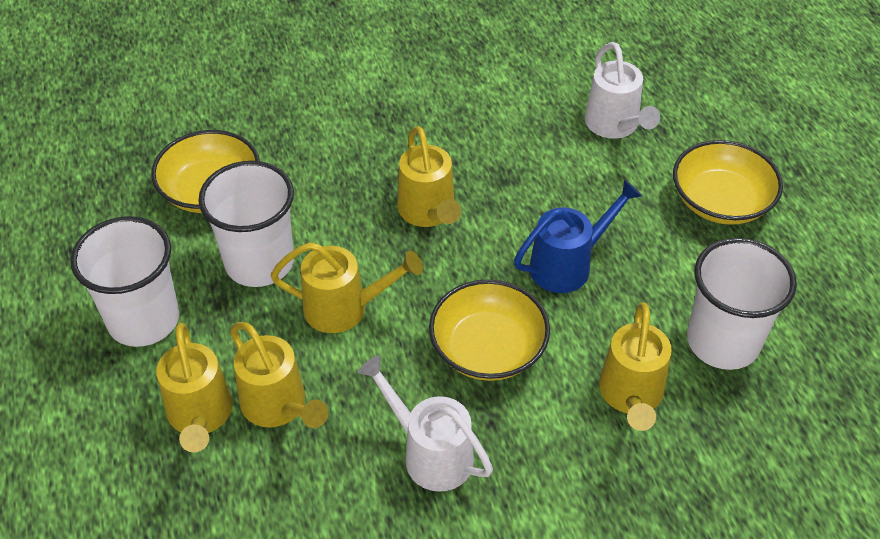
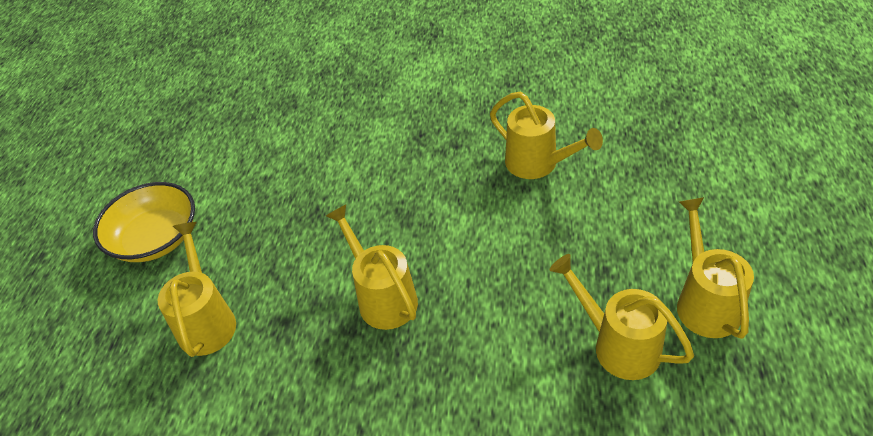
blue watering can: [514,179,642,293] = 1 -> none = 0
white cup: [71,216,179,347] [198,161,294,287] [687,238,797,370] = 3 -> none = 0
white watering can: [358,355,493,492] [585,42,660,139] = 2 -> none = 0
yellow bowl: [151,130,260,213] [429,279,550,381] [673,140,783,225] = 3 -> [93,182,195,262] = 1

